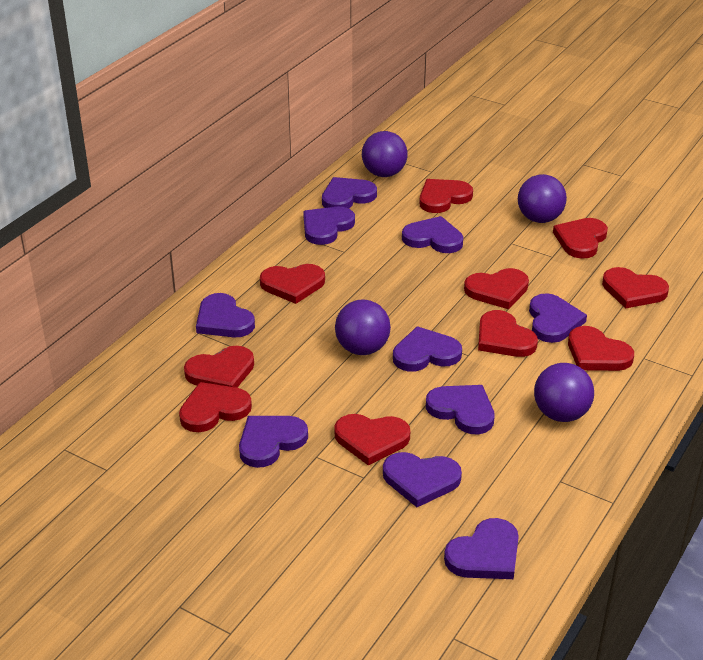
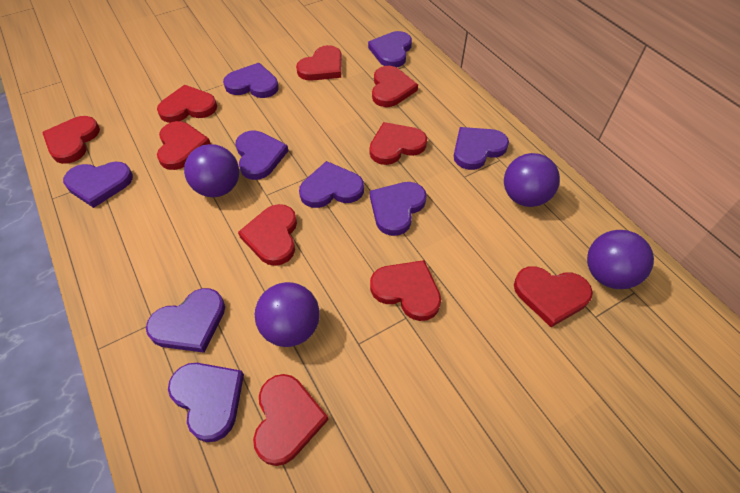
purple heart: [196,293,255,337] [239,416,308,468] [303,207,355,245] [322,177,377,209] [383,452,462,507] [393,326,462,372] [402,216,463,253] [426,385,495,434] [444,518,519,579] [529,293,587,343] = 10 -> [63,162,133,208] [146,288,225,353] [168,363,244,442] [223,63,279,98] [235,130,288,180] [299,161,364,208] [368,31,412,68] [370,182,427,236] [454,127,509,170] = 9

